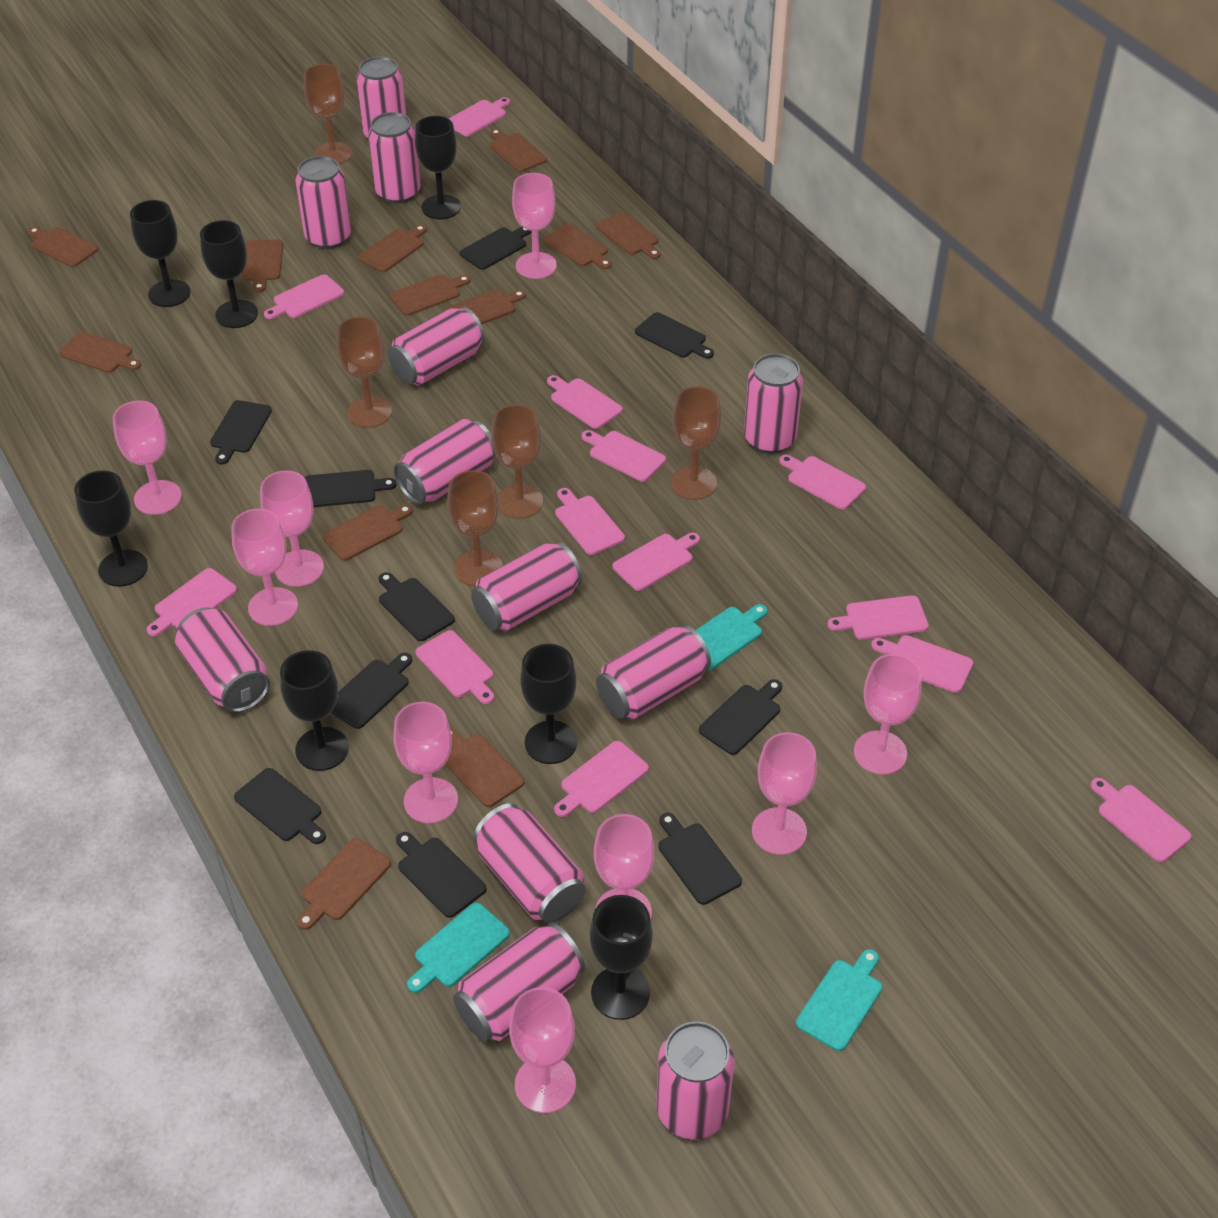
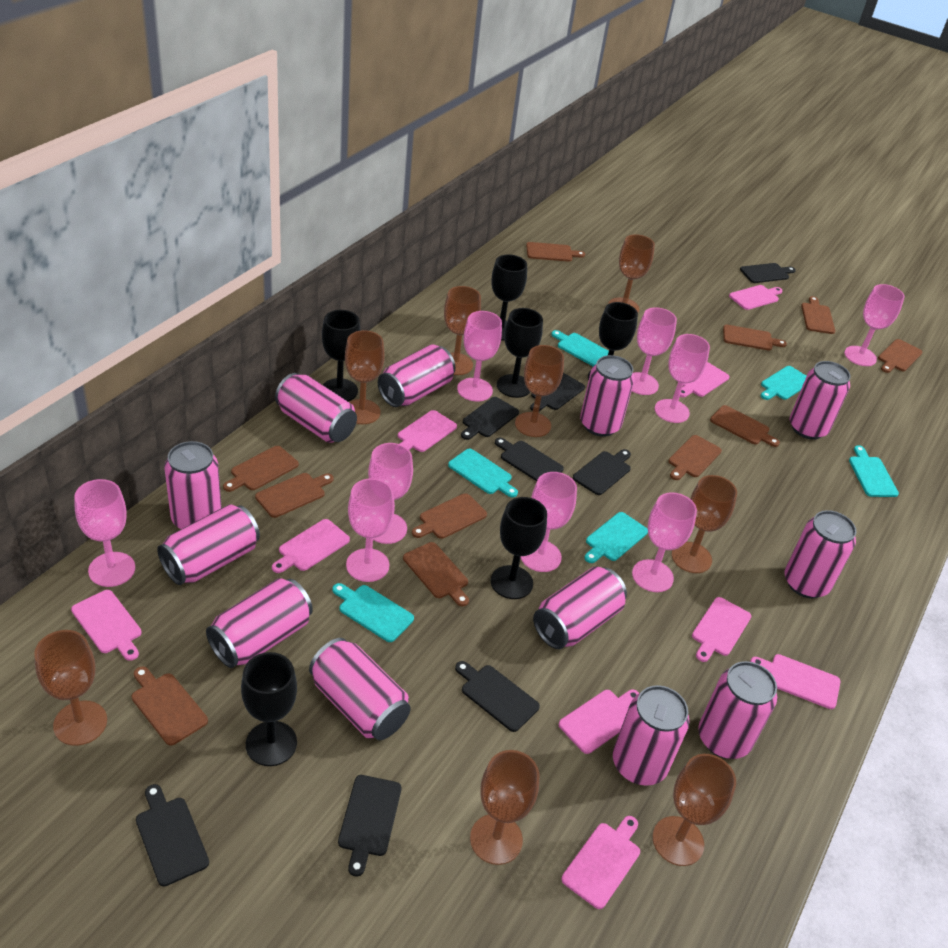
black cutting board: [210,400,272,465] [234,768,326,844] [304,470,396,507] [331,653,412,729] [379,572,455,641] [396,832,487,918] [460,227,532,270] [635,312,714,359] [658,813,742,905] [699,679,782,755] = 10 -> [136,784,209,887] [338,775,402,876] [455,661,540,732] [461,397,519,440] [495,438,564,481] [530,373,585,411] [573,449,631,495] [740,263,796,283] = 8
black goblet: [74,470,148,587] [130,200,191,307] [200,220,258,328] [280,650,349,771] [415,116,461,219] [520,644,577,764] [590,895,653,1020] = 7 -> [241,652,297,766] [322,310,361,401] [491,254,527,340] [491,497,547,599] [497,308,543,398] [588,302,638,380] = 6
brown cutting board: [28,227,99,267] [59,331,141,373] [241,239,283,293] [297,838,391,930] [322,504,413,561] [358,224,427,272] [390,274,471,316] [444,289,526,325] [445,727,524,807] [490,129,547,172] [543,224,612,269] [596,212,661,259] = 12 -> [132,667,208,746] [223,446,299,492] [255,473,333,518] [403,542,469,606] [412,493,487,539] [526,242,585,262] [668,435,722,480] [710,405,780,447] [723,325,787,351] [801,296,835,334] [878,339,923,373] = 11
brown goblet: [304,64,352,164] [337,316,392,428] [447,470,503,586] [492,404,543,519] [671,386,722,500] = 5 -> [34,630,107,746] [345,330,385,424] [444,286,481,375] [470,750,539,865] [515,345,564,437] [608,234,655,312] [652,754,736,866] [671,475,737,573] = 8
pink cutting board: [147,568,237,636] [264,274,344,319] [416,630,494,704] [449,97,510,136] [547,375,623,429] [554,741,649,817] [555,488,625,555] [582,430,666,482] [613,533,700,591] [779,455,866,510] [828,595,929,640] [871,635,973,693] [1091,778,1191,862] = 13 -> [71,590,142,661] [272,519,350,573] [398,410,457,452] [559,689,639,754] [561,816,640,909] [680,362,729,397] [692,597,751,662] [729,285,782,310] [750,654,841,709] = 9
turquoise cutting board: [407,902,510,993] [695,604,768,670] [796,949,882,1051] = 3 -> [332,583,414,642] [448,449,518,497] [551,330,609,366] [584,512,648,563] [761,366,807,400] [849,445,899,497] = 6

